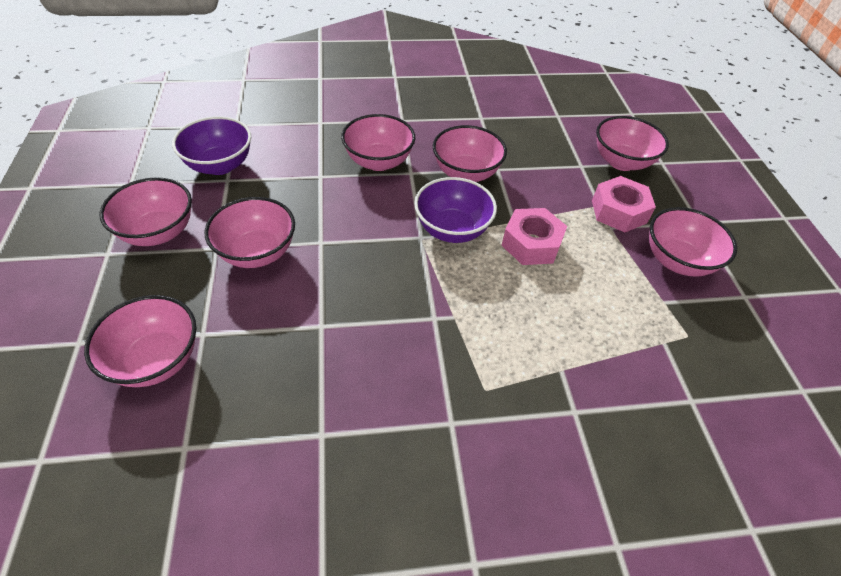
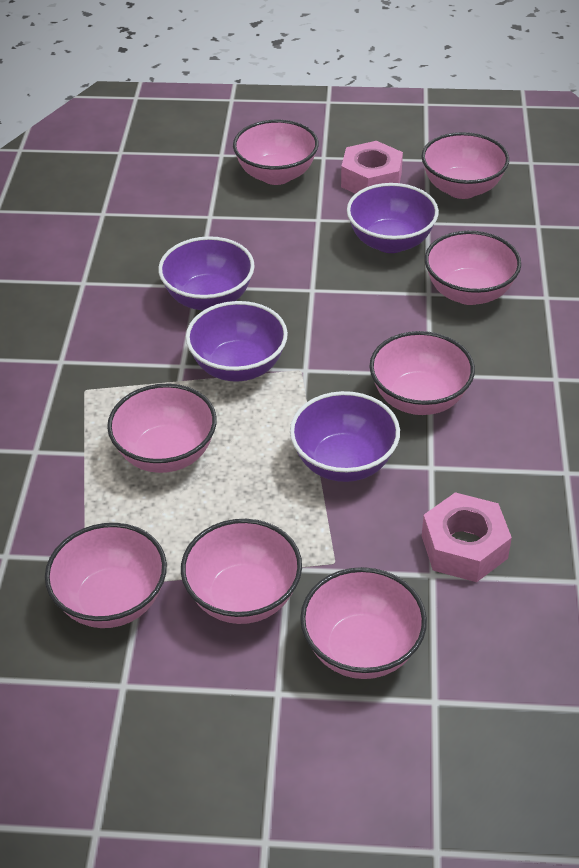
pink bowl: [84,295,196,387] [100,177,192,246] [205,197,295,268] [341,114,415,171] [433,125,507,182] [596,116,669,171] [649,207,737,277] = 7 -> [45,523,167,628] [107,384,217,473] [181,519,302,624] [233,120,319,185] [300,567,427,679] [369,331,475,415] [421,132,509,199] [425,231,521,305] = 8
purple bowl: [172,116,251,175] [414,177,497,243] = 2 -> [158,236,255,310] [186,301,288,382] [290,391,400,482] [347,183,439,253] = 4

